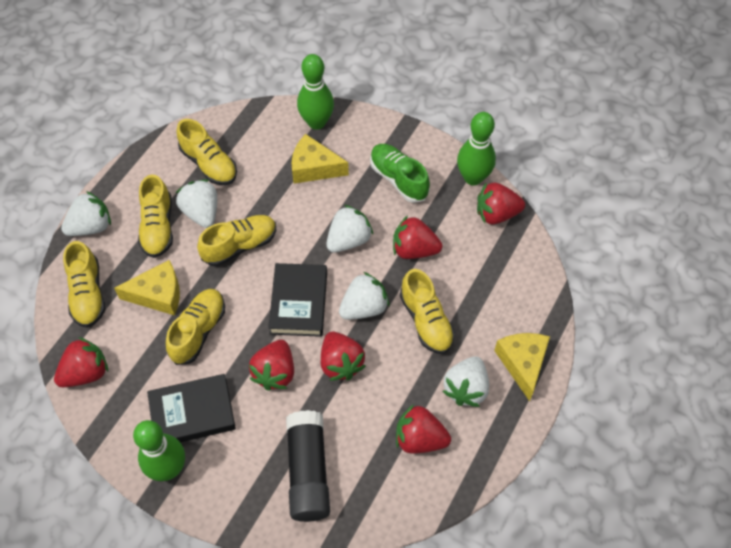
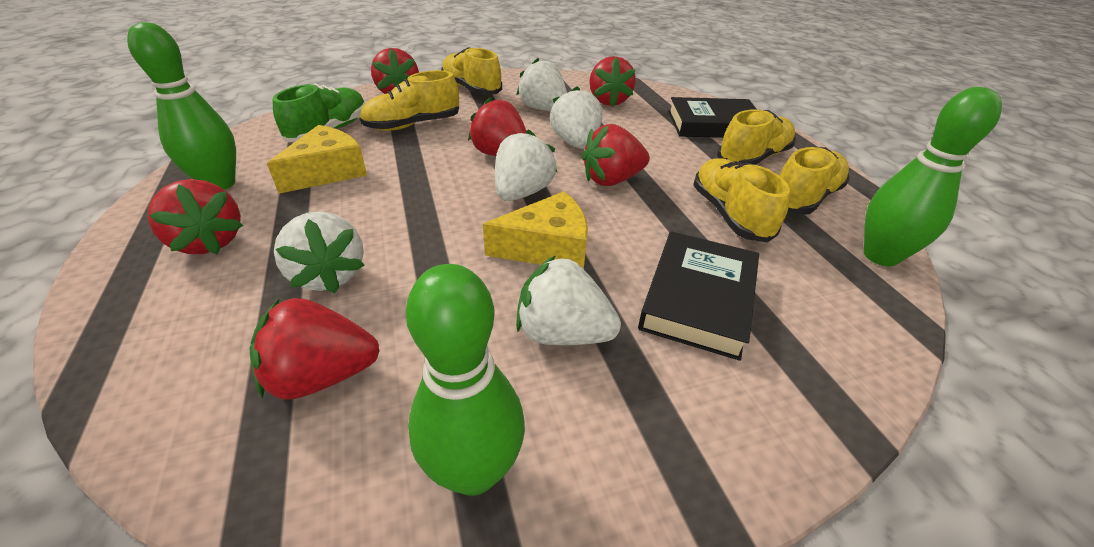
black glue stick: [286,410,330,522] = 1 -> none = 0
yellow cheese: [114,260,180,316] [292,134,349,184] [494,333,550,401] = 3 -> [267,125,367,194] [483,191,588,269] = 2
yellow shoe: [63,241,105,328] [138,174,173,258] [166,289,225,365] [177,119,237,185] [197,215,276,266] [400,269,455,354] = 6 -> [360,70,459,131] [441,47,502,95] [693,158,790,243] [717,109,796,165] [779,147,850,215] = 5

